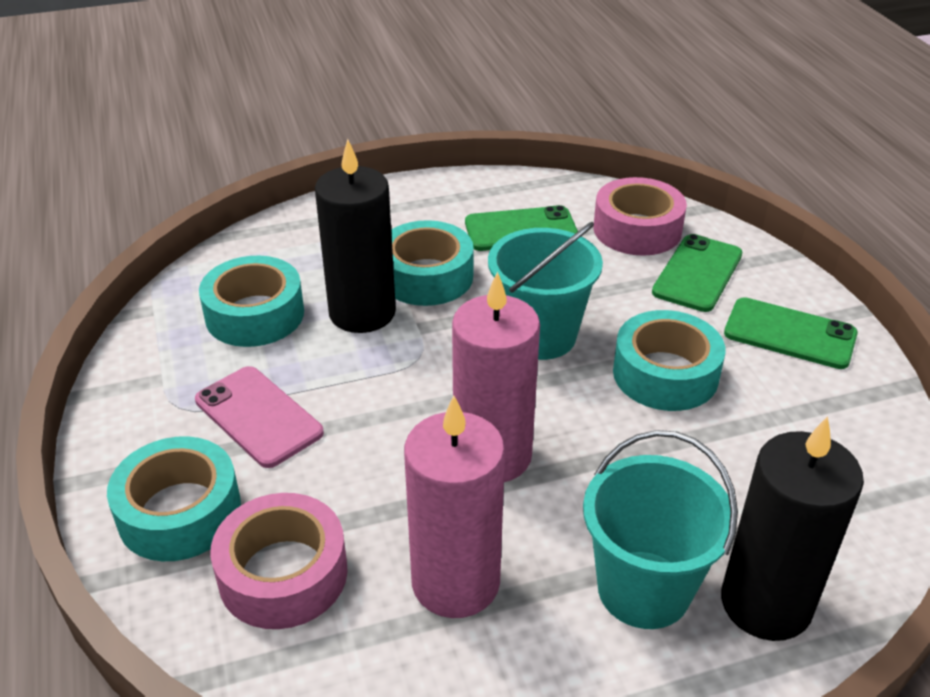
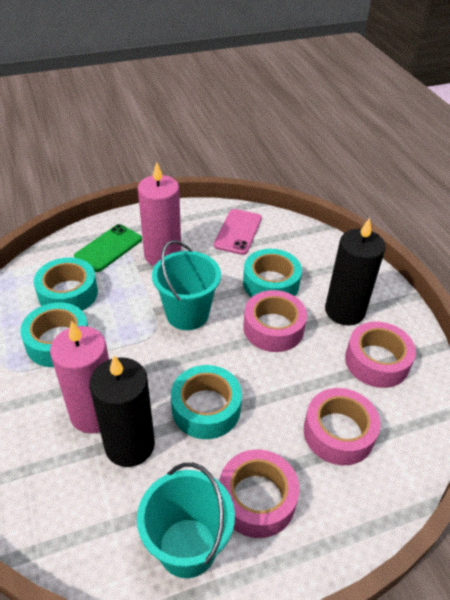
green phone: [465,205,578,251] [652,234,743,312] [724,297,858,369] = 3 -> [74,224,142,272] = 1
pink tape: [210,493,348,629] [594,177,687,256] = 2 -> [219,449,299,538] [243,290,307,352] [304,388,381,465] [345,321,416,388] = 4

